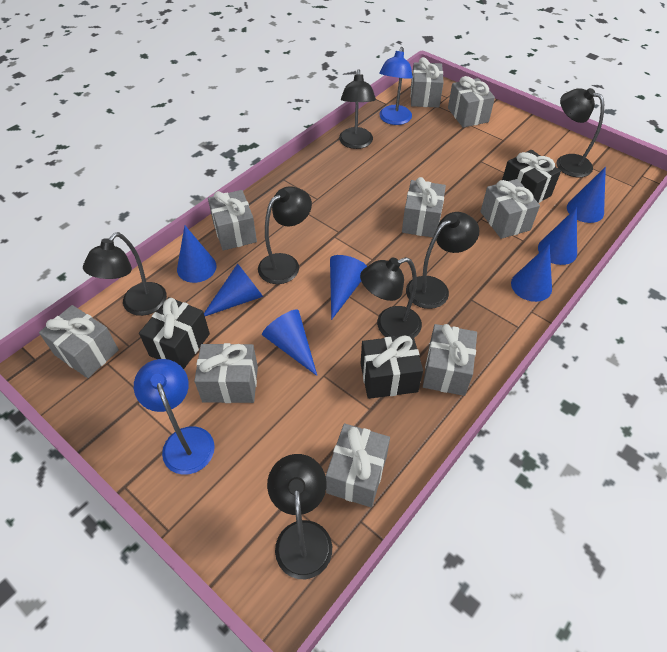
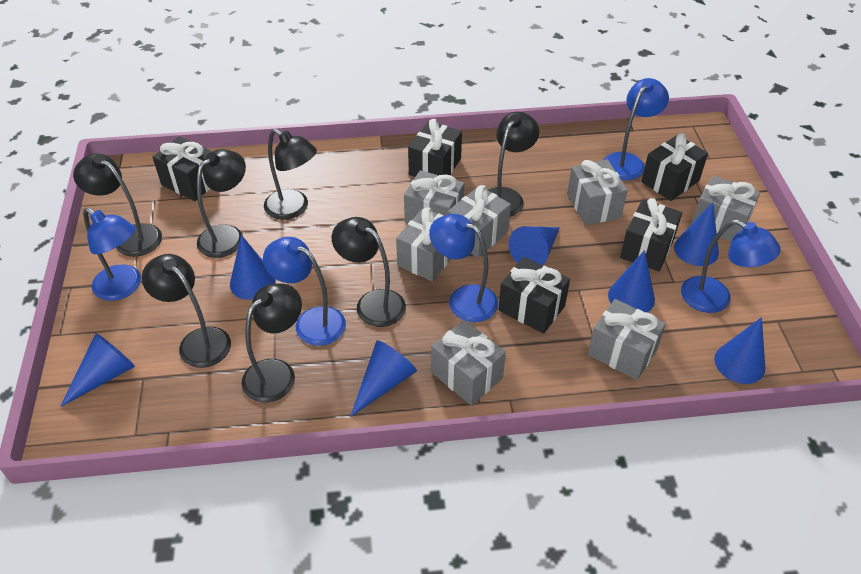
black gift: [139,297,210,369] [360,335,423,399] [502,150,561,203] = 3 -> [152,136,213,201] [408,119,462,177] [498,257,570,334] [620,198,682,271] [641,133,708,201] = 5
blue lamp: [134,359,215,475] [379,47,413,125] = 2 -> [83,208,141,301] [263,237,346,346] [429,214,498,322] [604,78,669,180] [681,219,781,313] = 5
grey gift: [39,305,119,378] [194,343,258,403] [208,190,257,251] [326,423,390,507] [402,177,446,237] [410,57,444,108] [423,324,477,396] [448,76,495,128] [480,179,540,239] = 9 -> [396,207,451,281] [404,170,464,224] [431,320,506,405] [448,185,511,258] [567,160,628,225] [588,299,666,380] [691,175,760,241] = 7

